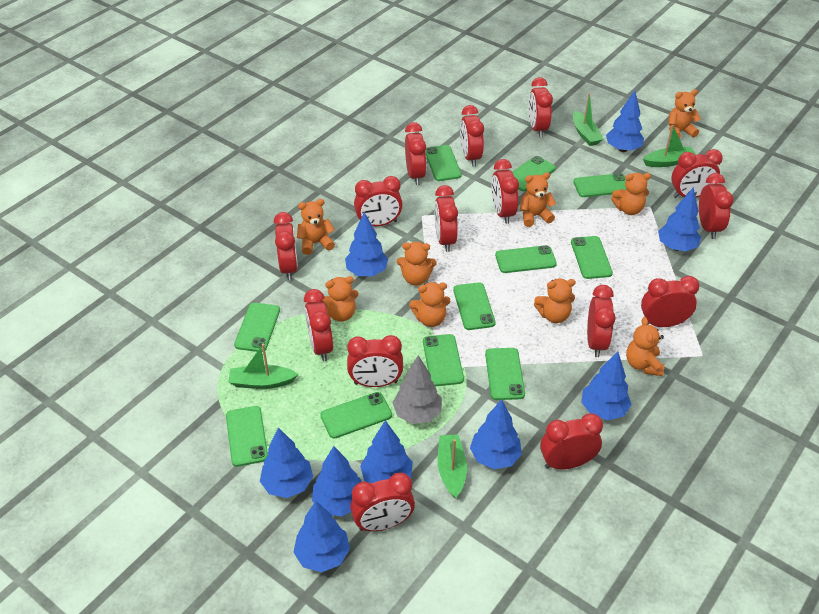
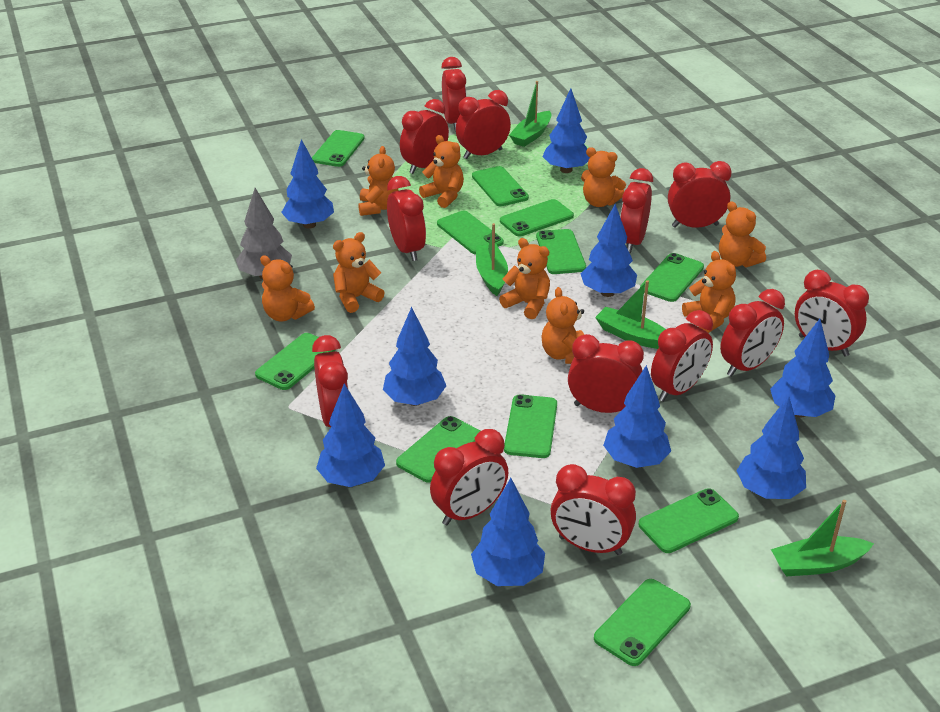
red clock: [274,212,298,280] [304,289,333,361] [347,335,403,387] [350,473,415,531] [354,176,403,226] [405,122,427,185] [434,185,458,252] [460,105,484,167] [491,159,519,224] [529,77,553,137] [540,413,603,469] [587,285,616,357] [641,276,700,327] [671,149,723,198] [699,173,734,239] = 15 -> [312,335,349,427] [387,176,426,261] [400,99,449,174] [430,429,508,525] [441,57,467,131] [456,90,511,159] [551,464,636,555] [568,334,644,413] [620,168,653,253] [651,310,713,402] [668,161,732,228] [720,289,785,377] [795,270,869,357] = 13

